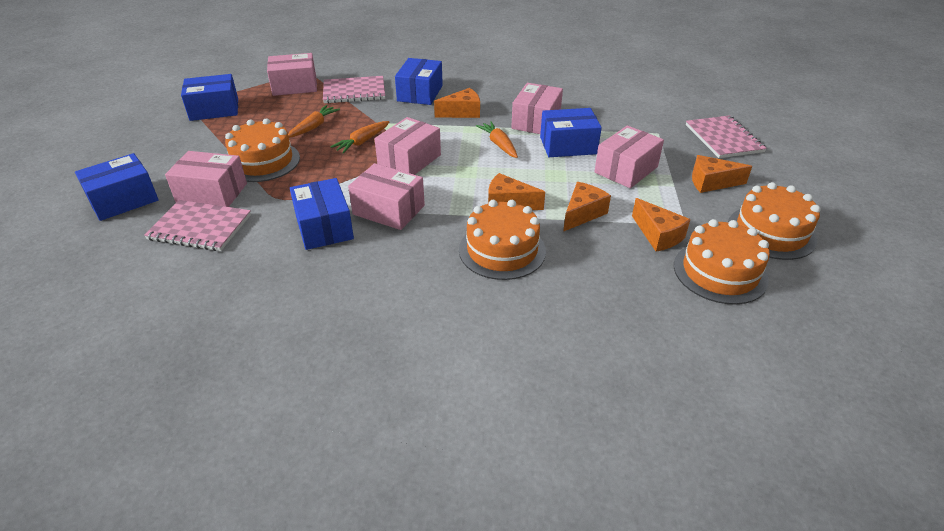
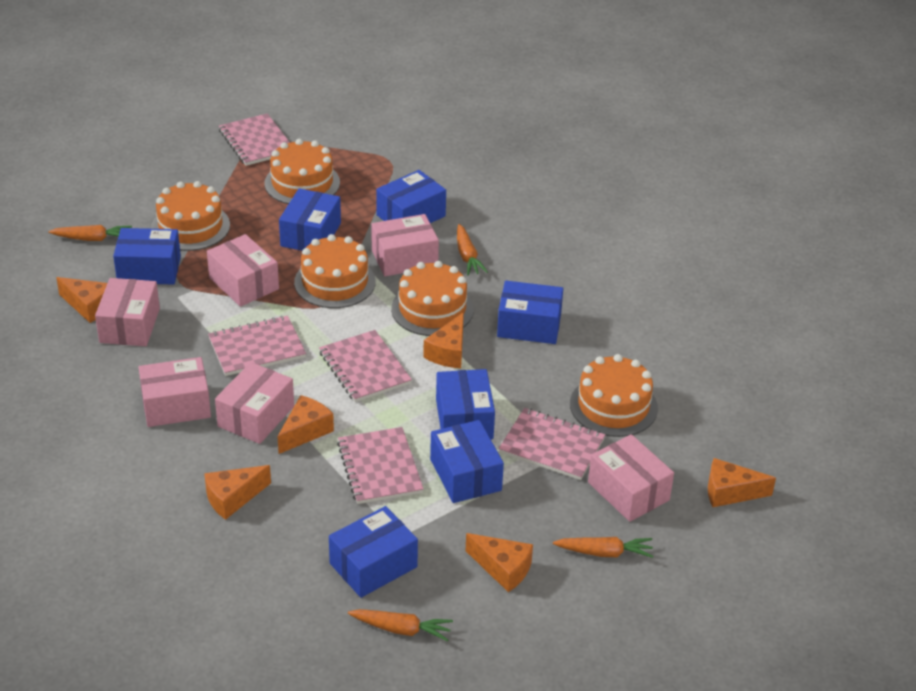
blue box: [75,153,159,221] [181,74,238,121] [290,178,354,250] [395,58,443,105] [540,108,602,157] = 5 -> [113,228,181,285] [279,188,341,251] [329,506,418,598] [376,170,446,223] [430,420,504,503] [436,369,495,439] [497,281,563,344] = 7
orange cake: [225,118,300,182] [459,200,546,280] [674,219,770,305] [728,182,821,260] = 4 -> [151,181,230,251] [265,139,340,204] [294,234,376,308] [391,261,474,336] [570,354,658,437] = 5
orange carrot: [288,105,340,138] [330,121,389,154] [476,121,518,158] = 3 -> [48,225,132,241] [348,609,453,641] [457,224,488,276] [553,537,654,558] = 4
orange cheese: [434,88,480,118] [488,173,545,210] [563,182,611,232] [632,198,690,252] [692,155,752,193] = 5 -> [56,277,107,323] [204,465,271,520] [277,395,334,454] [423,312,464,368] [466,533,533,592] [708,458,776,507] = 6
pink notebook: [144,200,251,251] [323,76,385,104] [686,115,767,158] = 3 -> [208,316,306,376] [219,113,290,166] [319,330,412,402] [337,427,423,504] [499,408,605,480] = 5

